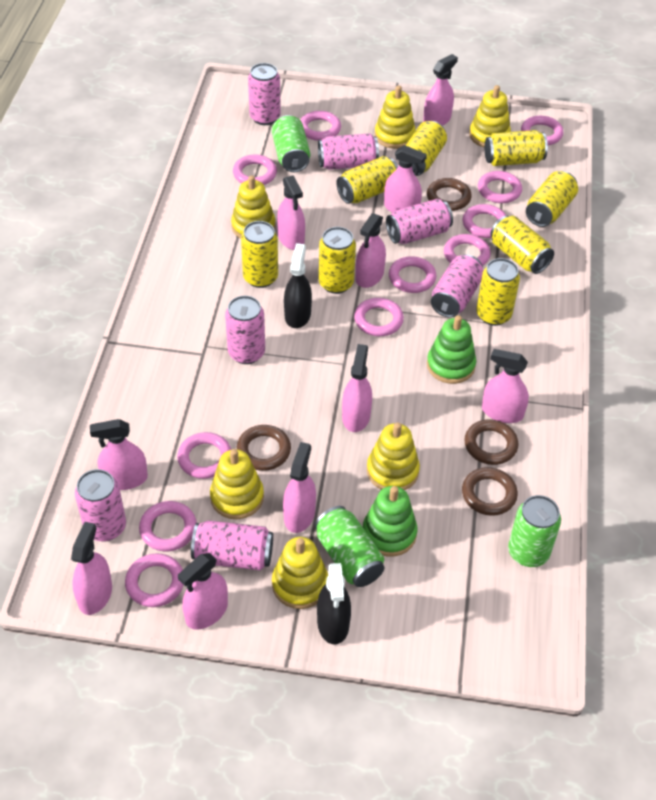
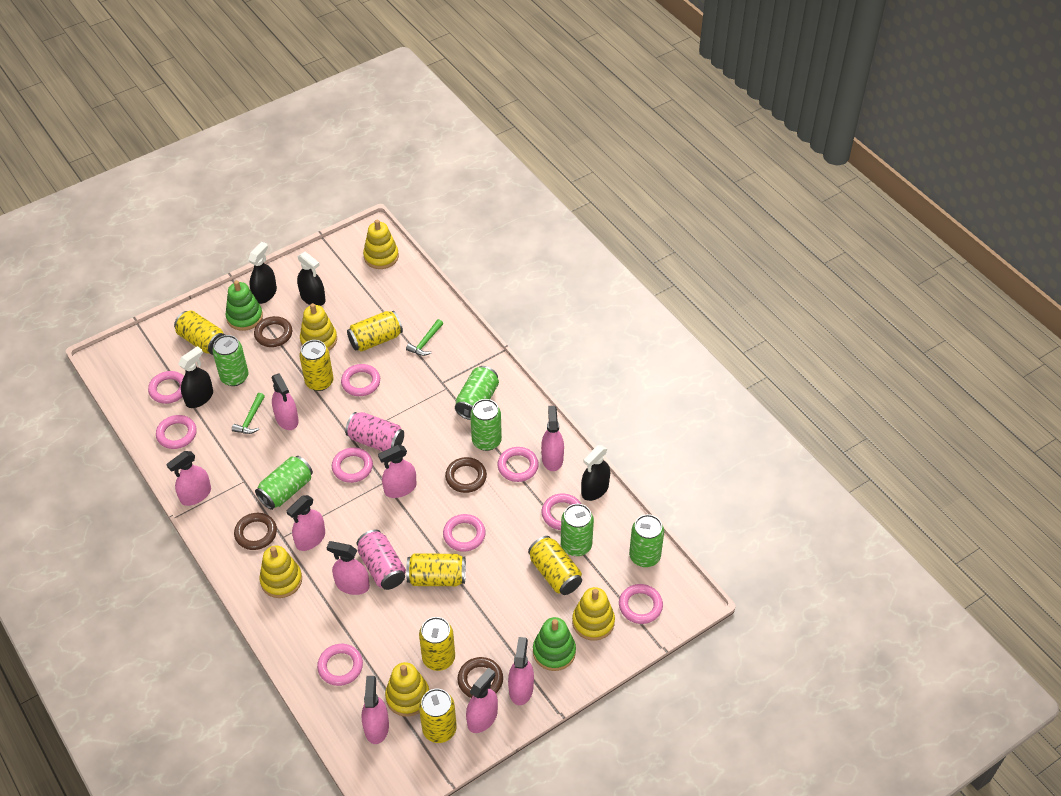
black spray bottle: [284,243,312,328] [317,563,351,644] = 2 -> [178,346,213,408] [248,242,277,304] [297,252,326,306] [581,445,610,501] = 4
green can: [272,115,310,172] [315,506,385,587] [508,495,561,567] = 3 -> [212,335,248,386] [255,456,313,510] [455,366,499,420] [470,399,502,451] [561,504,594,556] [629,514,664,567] = 6
green hammer: none = 0 -> [232,393,265,434] [406,319,443,356] = 2
pink can: [75,469,126,541] [191,520,273,570] [225,296,265,364] [248,63,281,125] [318,133,379,170] [386,199,453,244] [431,254,484,318] = 7 -> [345,412,404,451] [357,530,406,590] = 2
pink ring: [125,553,184,607] [139,501,197,551] [177,432,232,479] [233,154,277,185] [301,111,341,141] [354,298,404,336] [389,256,436,293] [444,234,491,266] [463,204,507,238] [478,171,522,203] [521,116,564,145] = 11 -> [148,371,184,404] [156,415,197,449] [317,644,363,686] [332,447,373,483] [341,364,380,396] [443,514,486,552] [497,447,539,482] [542,493,581,530] [619,584,663,624] = 9
pink spray bottle: [71,522,112,615] [90,419,148,490] [178,553,228,630] [277,175,305,250] [283,442,316,533] [342,344,372,432] [355,213,386,288] [384,145,427,213] [423,54,458,126] [482,349,529,423] = 10 -> [166,451,211,506] [272,373,299,430] [287,495,325,551] [326,541,370,595] [362,676,389,744] [378,445,416,498] [466,668,498,733] [508,637,534,705] [541,406,564,471] = 9
yellow can: [241,221,278,288] [319,227,356,294] [336,156,398,204] [405,121,447,176] [476,258,520,326] [485,130,548,166] [490,216,554,274] [526,171,578,227] = 8 -> [174,311,225,355] [299,340,334,391] [347,311,403,352] [406,553,466,586] [419,617,455,671] [419,689,457,743] [528,536,582,595] = 7
yellow stacking toy: [210,449,264,519] [231,175,275,239] [272,537,328,609] [367,422,420,490] [375,85,416,149] [469,85,511,147] = 6 -> [259,546,302,598] [300,303,337,351] [363,219,399,269] [385,662,429,717] [572,587,615,641] = 5

